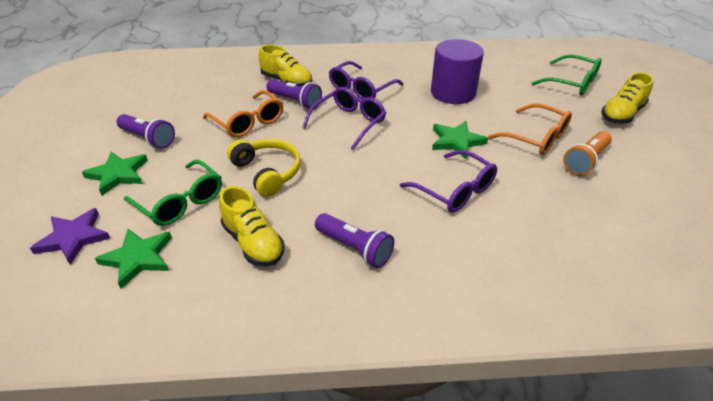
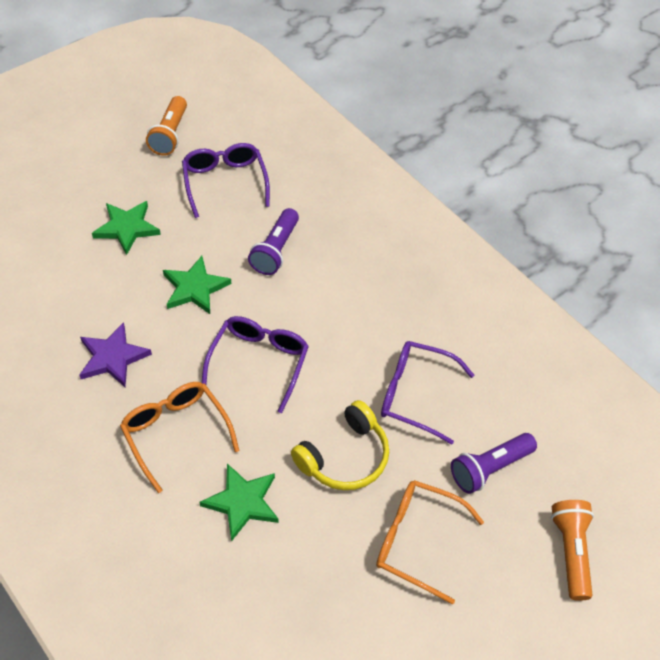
green glasses: [124,160,222,226] [532,54,602,95] = 2 -> none = 0
orange flashlight: [563,131,612,175] = 1 -> [146,96,187,156] [551,500,594,601] = 2
purple cylinder: [431,39,484,104] = 1 -> none = 0
purple flashlight: [116,114,175,149] [266,79,322,109] [315,213,394,268] = 3 -> [248,208,299,275] [451,433,537,494] = 2
yellow shoe: [219,186,285,267] [259,45,312,86] [601,72,654,124] = 3 -> none = 0

